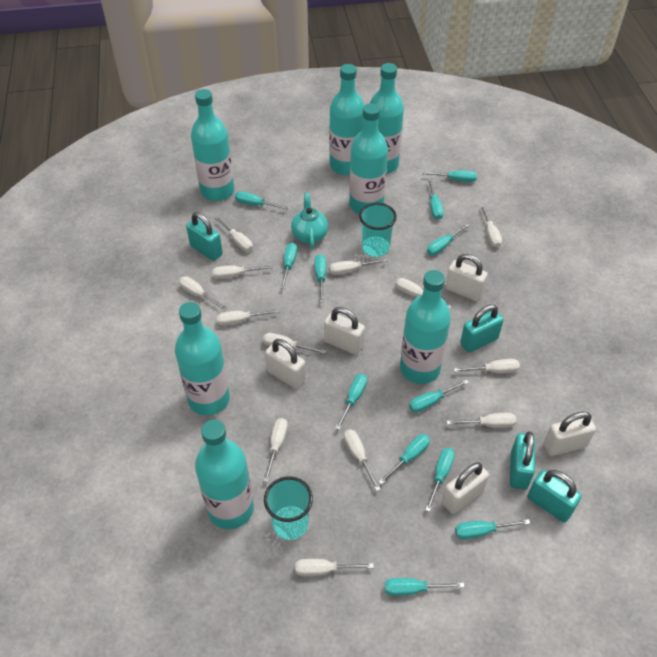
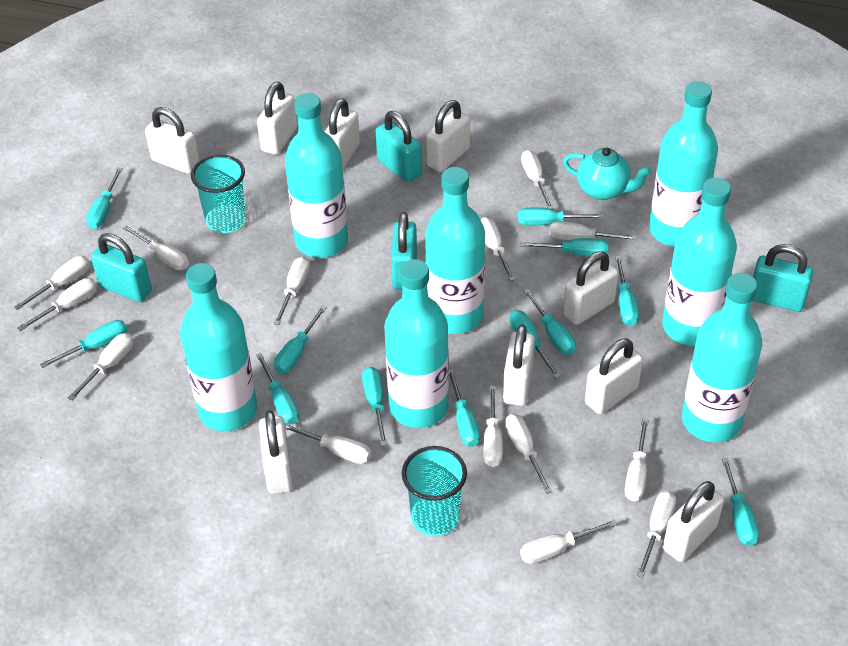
white padlock: [265,339,306,389] [324,307,365,355] [442,462,489,514] [445,254,488,301] [544,411,596,456] = 5 -> [145,107,200,174] [257,82,297,155] [259,410,293,494] [325,98,360,169] [426,100,470,172] [503,324,535,406] [563,252,619,325] [585,338,643,414] [663,481,724,562] = 9
white screwdriver: [179,276,227,310] [212,265,273,279] [215,217,253,252] [217,309,280,326] [263,333,326,354] [263,418,288,482] [295,559,374,576] [329,259,388,275] [344,429,381,491] [395,278,452,309] [447,413,517,428] [454,359,520,374] [480,205,502,248] = 13 -> [14,256,90,310] [17,278,97,331] [68,333,134,401] [123,226,189,270] [274,256,310,325] [285,423,372,464] [480,217,516,281] [484,386,503,467] [505,414,552,494] [520,519,617,564] [521,150,554,209] [549,221,637,240] [625,418,649,501] [637,491,676,577] = 14

